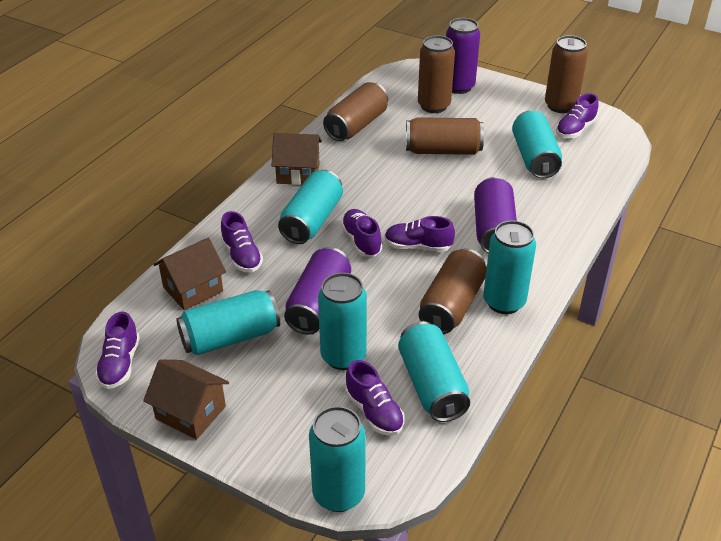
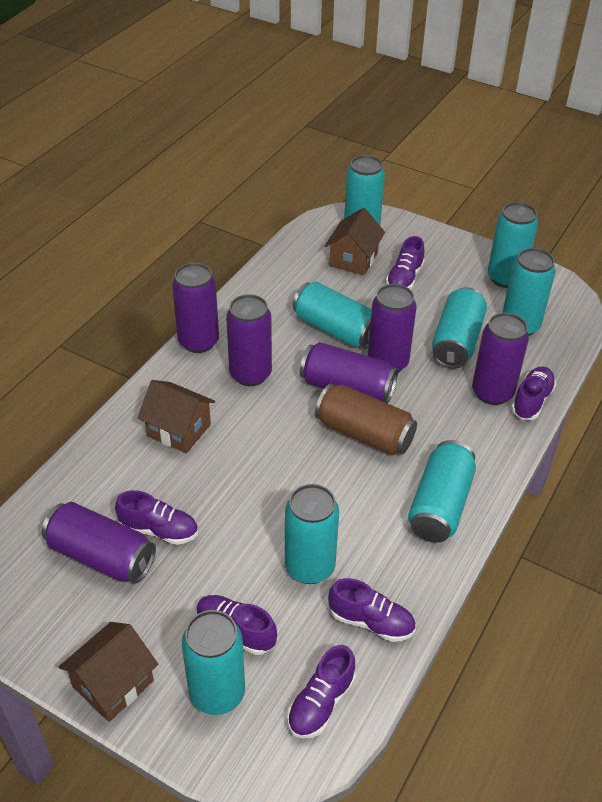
brown can: [323,82,388,141] [406,117,484,155] [418,35,455,113] [419,248,487,334] [545,35,588,113] = 5 -> [315,384,417,455] = 1
purple can: [284,247,351,335] [446,18,480,94] [474,177,517,253] = 3 -> [42,502,156,584] [172,263,219,353] [226,294,272,386] [300,342,398,403] [368,284,417,373] [472,313,529,405] = 6
turquoise can: [176,290,280,355] [278,170,343,244] [309,406,366,512] [318,273,367,370] [398,321,470,422] [483,220,536,314] [512,110,562,179] = 7 -> [182,610,245,715] [285,484,339,584] [293,282,372,349] [344,155,385,225] [408,440,476,543] [432,287,487,369] [488,202,538,288] [502,248,556,336] = 8

